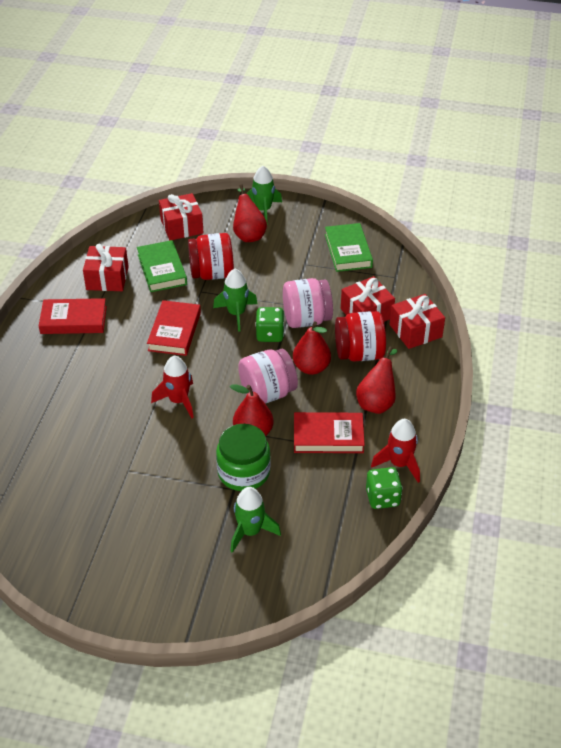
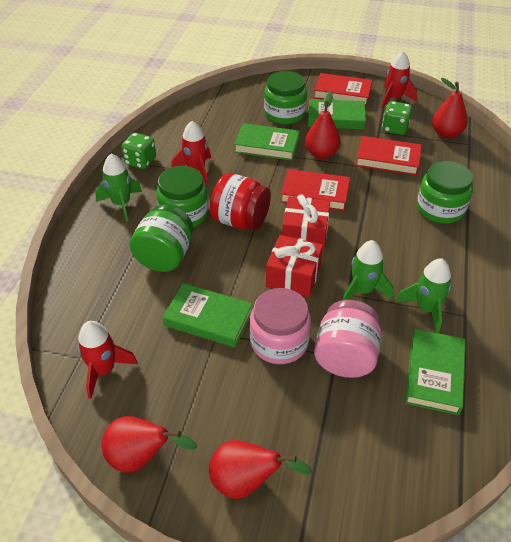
green book: [137,240,187,292] [325,223,373,272] = 2 -> [163,283,253,347] [234,123,299,161] [308,99,366,129] [405,329,466,415] = 4
green jar: [216,424,271,491] = 1 -> [129,204,193,272] [156,166,208,227] [264,71,307,124] [417,161,473,224] = 4
red gift: [83,244,129,291] [159,193,204,240] [341,276,395,322] [389,294,445,349] = 4 -> [266,235,323,297] [282,195,330,251] = 2
red jar: [188,233,234,280] [335,311,386,362] = 2 -> [210,173,271,230] = 1
red rocket: [151,356,194,418] [371,419,420,483] = 2 -> [77,321,138,399] [172,121,211,185] [381,51,417,109] = 3

